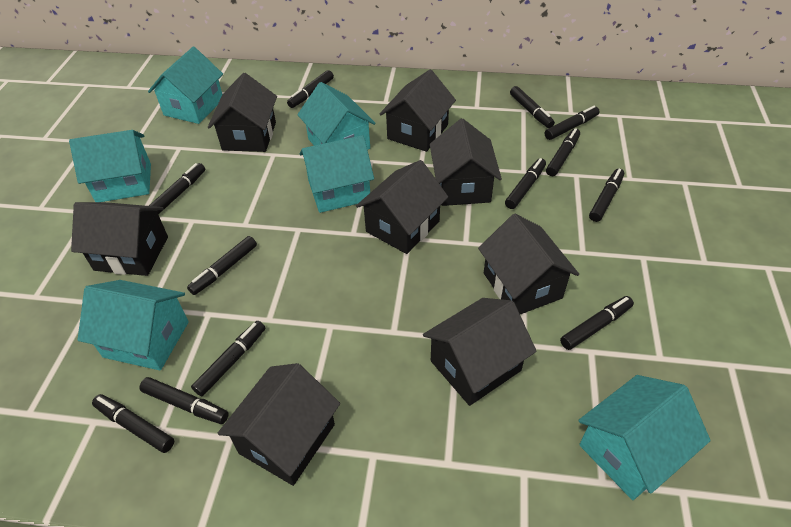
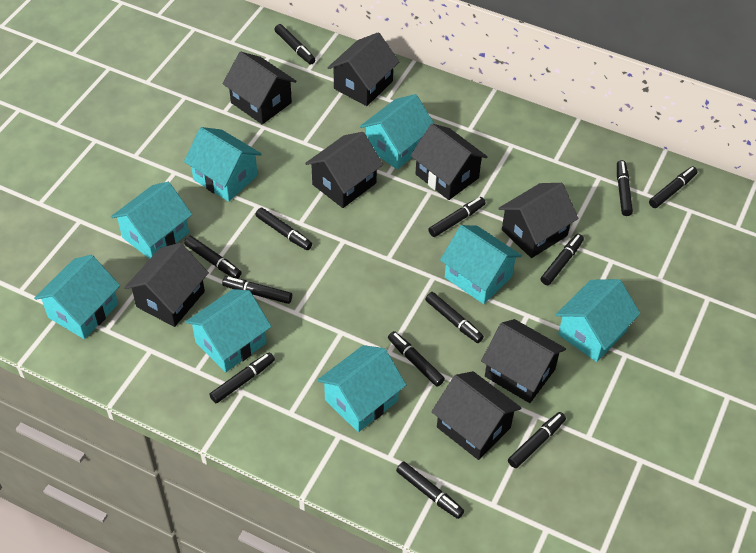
black marker: [92,394,174,453] [139,377,229,424] [149,163,205,215] [187,236,257,295] [191,321,265,396] [287,70,334,108] [505,158,546,209] [510,86,555,128] [544,106,599,140] [546,128,580,176] [560,296,634,350] [589,168,624,222] = 12 -> [184,236,242,278] [209,352,275,403] [222,276,292,304] [256,208,312,250] [274,24,315,64] [388,331,445,387] [396,462,464,519] [425,292,484,343] [428,197,486,237] [508,412,566,468] [541,234,584,285] [617,160,633,216] [649,167,698,208] = 13
turquoise house: [69,130,151,202] [78,280,189,370] [148,47,223,124] [297,82,375,150] [300,135,374,213] [578,375,711,500] = 6 -> [34,255,120,339] [111,182,192,259] [184,127,262,202] [185,289,271,372] [317,345,406,432] [360,94,434,169] [440,225,522,304] [555,279,640,362] = 8

